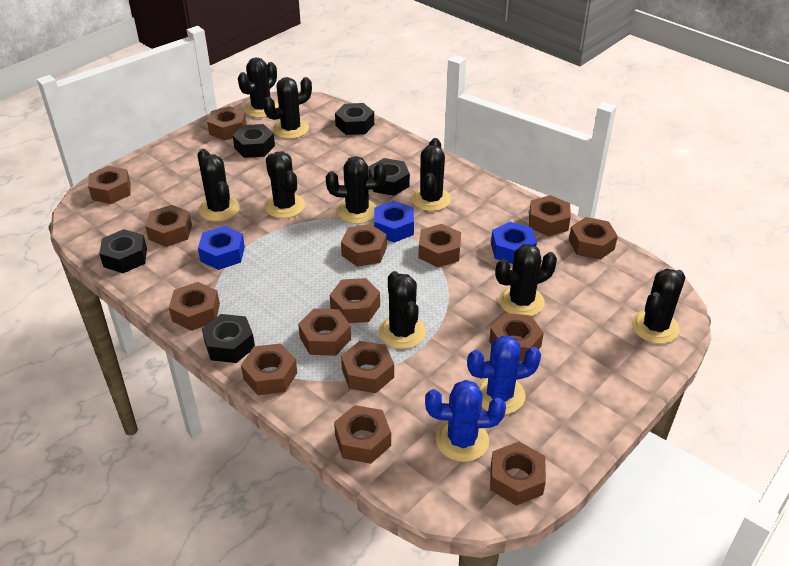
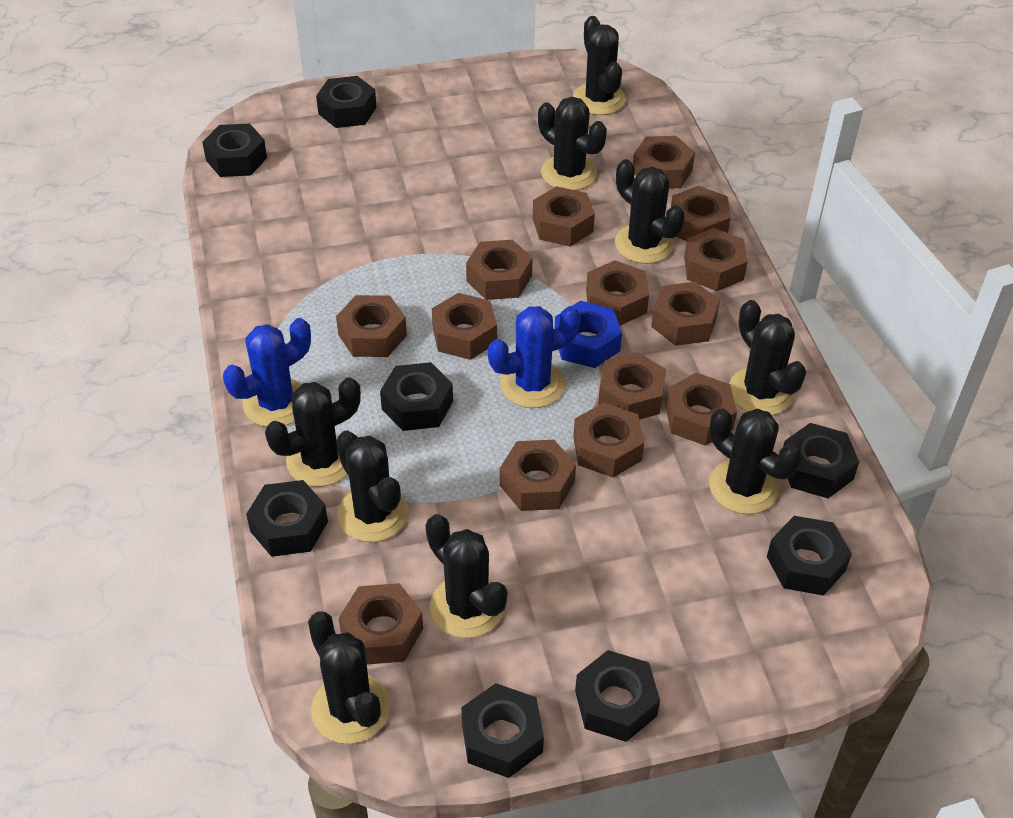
black nut: [99,229,147,273] [202,314,255,363] [233,124,275,158] [335,103,374,135] [369,158,410,196] = 5 -> [202,124,267,177] [246,480,328,557] [316,76,377,128] [380,362,453,431] [461,683,544,778] [575,650,660,742] [767,516,852,596] [783,423,859,498] = 8
blue nut: [198,226,245,270] [374,201,414,243] [491,222,537,264] = 3 -> [554,301,622,368] = 1
brown nut: [88,166,131,204] [145,205,192,247] [169,282,220,331] [207,106,247,141] [241,343,297,395] [298,308,351,356] [330,278,380,323] [334,405,391,464] [341,224,387,267] [341,341,394,393] [418,224,461,267] [489,313,544,361] [490,442,546,506] [529,195,571,236] [569,217,618,260] = 15 -> [336,295,407,357] [338,583,423,665] [432,293,497,360] [466,240,533,300] [500,440,576,511] [533,186,595,246] [573,403,644,478] [586,260,649,326] [598,352,666,419] [633,136,695,189] [651,282,720,346] [665,373,737,446] [671,186,731,241] [684,228,748,291] = 14

